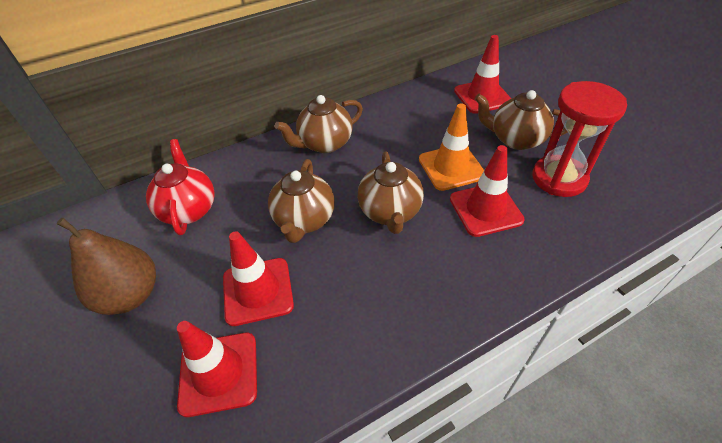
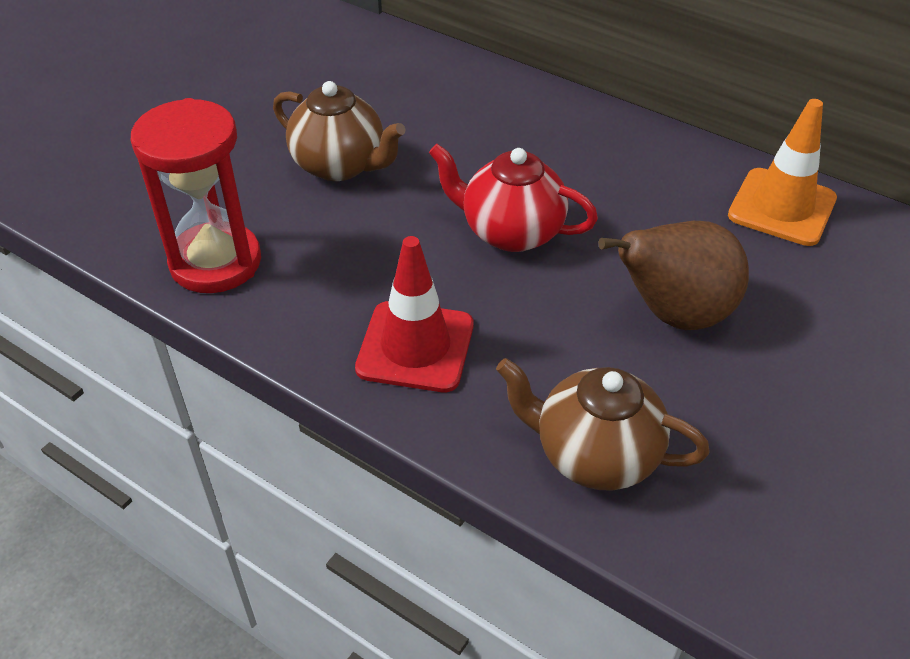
brown teapot: [268,159,335,243] [275,95,363,153] [358,151,424,234] [475,90,568,150] = 4 -> [273,81,406,181] [496,358,710,490] = 2
red traffic cone: [177,321,257,417] [223,232,294,326] [450,145,524,237] [454,35,511,114] = 4 -> [355,236,474,392] = 1

